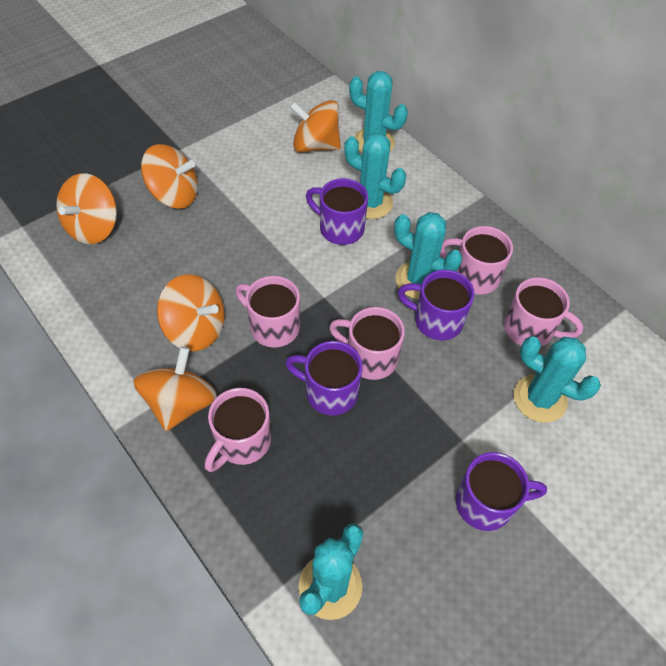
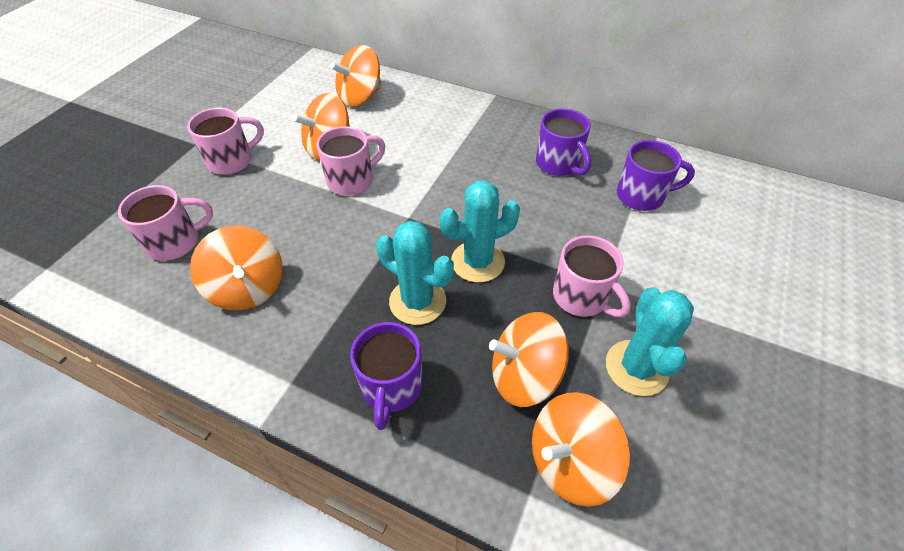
pink mug: [205,388,271,472] [235,276,300,348] [329,307,405,380] [440,226,513,295] [504,277,583,347] = 5 -> [118,185,213,261] [187,107,264,175] [316,126,385,196] [553,235,631,317] = 4
purple mug: [285,341,363,415] [306,178,368,245] [398,270,475,340] [456,452,547,531] = 4 -> [350,322,423,430] [536,109,591,176] [617,140,695,211] = 3
turquoise cactus: [299,524,363,620] [344,132,406,219] [349,71,408,153] [394,212,462,299] [514,336,601,423] = 5 -> [376,221,454,325] [439,181,520,283] [606,287,694,396] = 3

